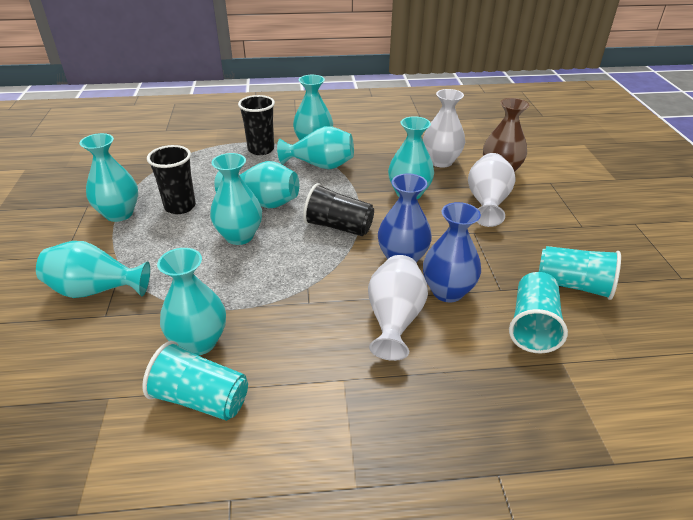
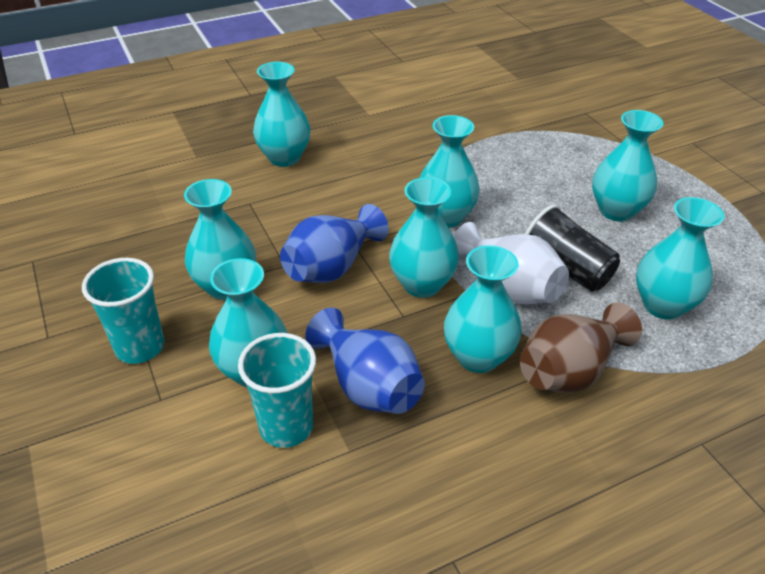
black cup: [147,145,196,214] [238,95,275,155] [303,183,374,236] = 3 -> [525,205,620,291] = 1
turquoise cup: [142,341,248,421] [509,272,568,353] [539,246,621,300] = 3 -> [82,258,165,364] [238,333,316,448] = 2
white vase: [368,255,428,361] [423,89,465,168] [468,153,516,227] = 3 -> [453,222,569,304] = 1

